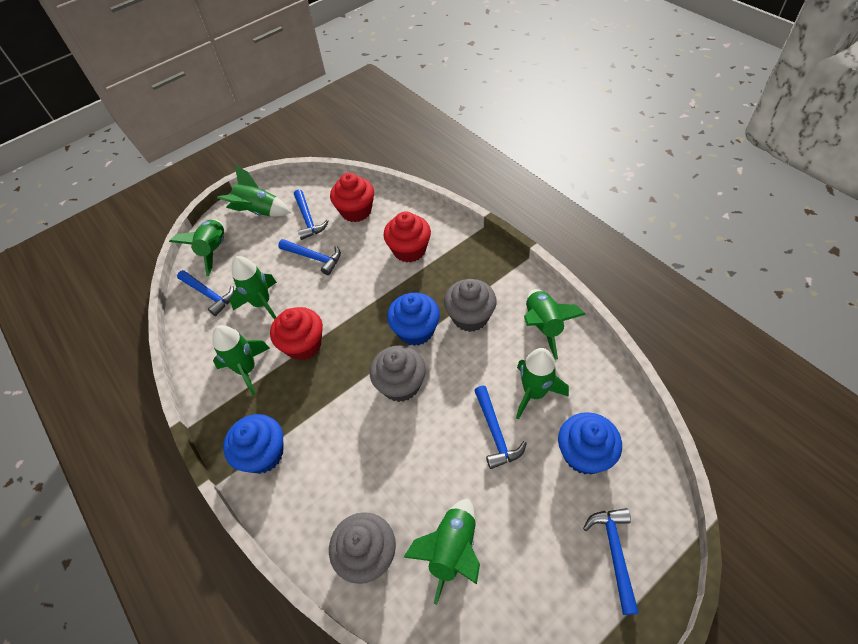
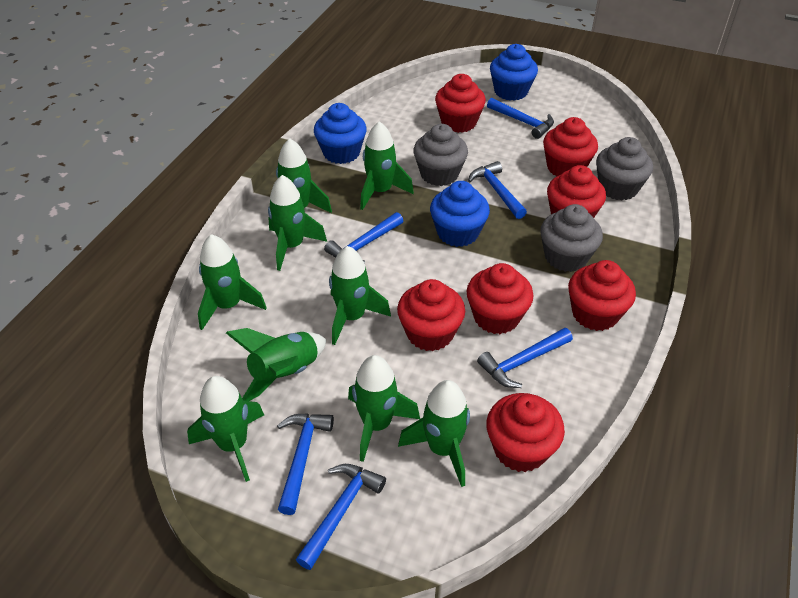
blue hammer: [177,270,234,316] [278,239,341,275] [294,189,329,240] [474,386,527,469] [583,508,639,615] = 5 -> [277,413,334,515] [296,464,386,570] [324,212,403,263] [468,161,527,219] [477,328,573,388] [487,98,554,139] = 6
green rocket: [169,219,224,276] [212,325,270,396] [217,165,291,216] [230,256,277,320] [403,498,480,605] [516,348,569,420] [524,289,586,360] = 7 -> [187,376,264,482] [198,234,267,330] [226,328,326,401] [268,175,327,271] [276,138,332,213] [329,246,391,345] [348,355,420,462] [360,121,414,210] [398,380,470,487] = 9
red cupcake: [270,307,323,360] [330,173,374,222] [383,212,431,263] = 3 -> [397,279,465,351] [435,74,486,133] [466,263,534,334] [486,393,565,472] [543,117,598,177] [547,165,606,218] [568,260,636,331] = 7

